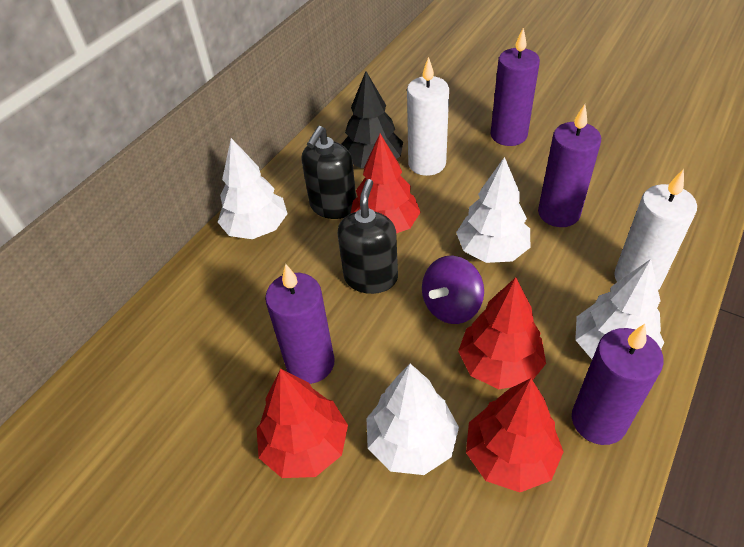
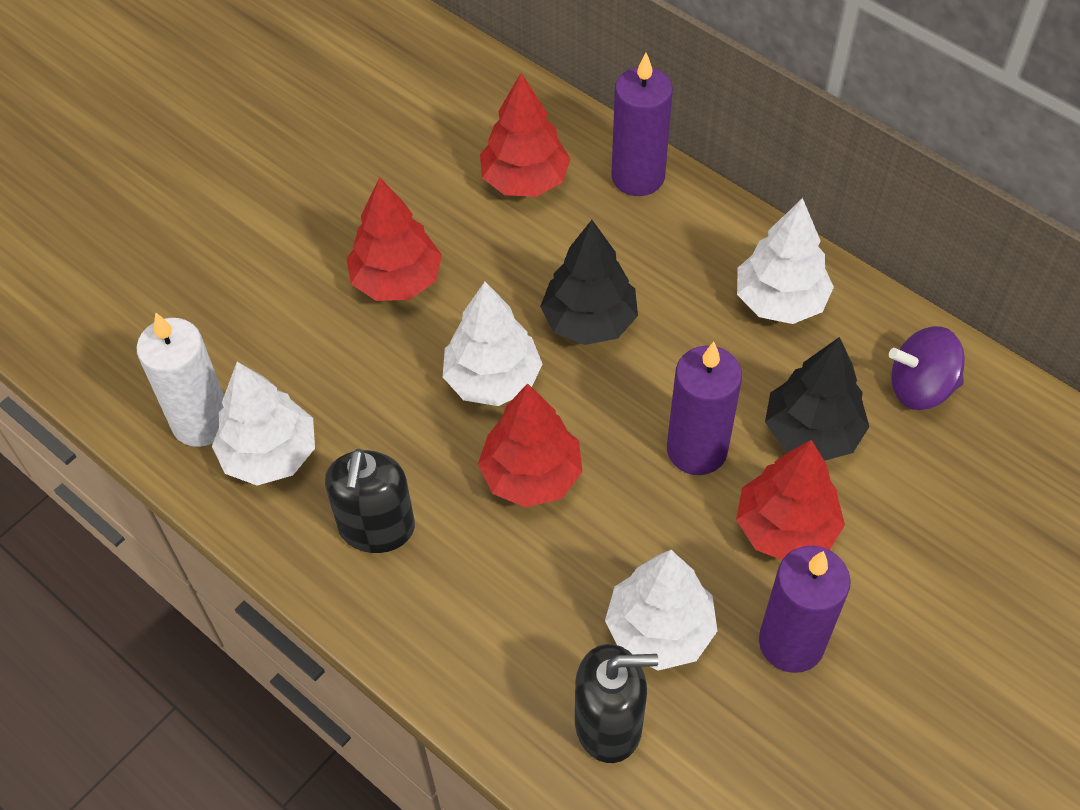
black tree: [341,71,403,168] = 1 -> [540,220,638,345] [765,337,869,461] = 2
purple candle: [265,264,335,384] [491,28,540,146] [538,104,601,227] [572,324,664,445] = 4 -> [611,53,673,196] [667,342,742,475] [759,546,851,673] = 3
white candle: [407,57,449,176] [614,169,697,290] = 2 -> [136,313,224,447] = 1

